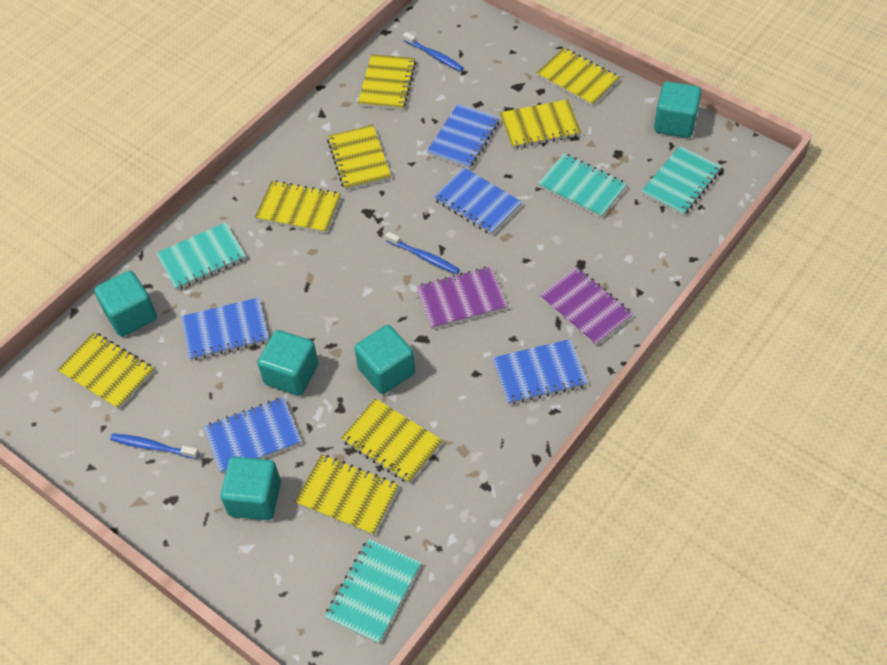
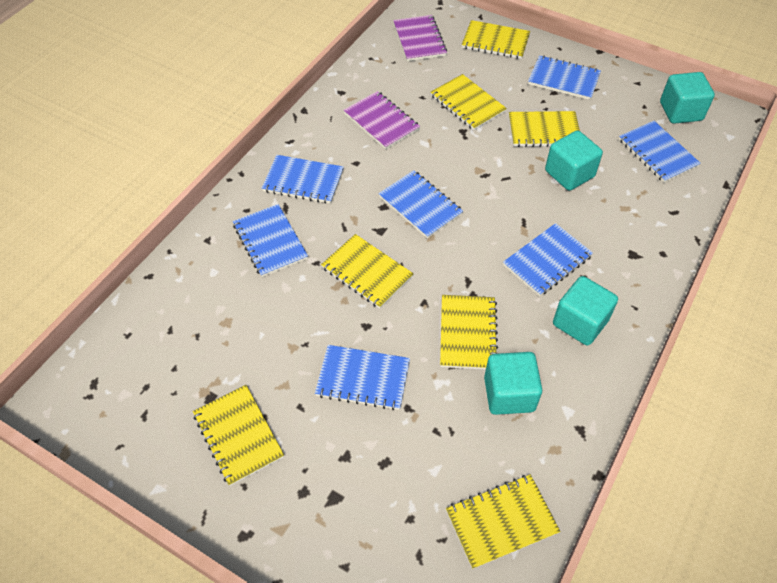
blue notebook: [181,297,269,360] [204,397,301,474] [427,104,500,169] [433,167,522,235] [493,339,588,405] = 5 -> [233,204,308,277] [262,155,344,204] [315,345,410,410] [378,170,463,239] [503,223,593,296] [528,55,601,100] [619,121,701,183] = 7
blue toothbrush: [110,433,199,459] [385,232,460,274] [403,32,464,72] = 3 -> none = 0
turquoise cube: [94,270,157,337] [220,457,281,520] [258,330,318,396] [354,325,415,394] [654,81,702,138] = 5 -> [484,352,542,415] [545,130,603,191] [553,276,618,345] [660,72,715,124] = 4
turquoise notebook: [156,222,246,290] [325,539,421,644] [538,153,627,218] [641,146,722,216] = 4 -> none = 0
yellow notebook: [57,332,154,410] [255,180,341,234] [295,454,399,535] [327,125,391,190] [341,398,443,484] [358,54,416,110] [500,99,581,149] [537,48,620,106] = 8 -> [193,385,284,486] [321,234,413,309] [431,74,507,130] [440,295,498,370] [446,475,560,569] [462,20,530,59] [509,111,580,147] = 7

